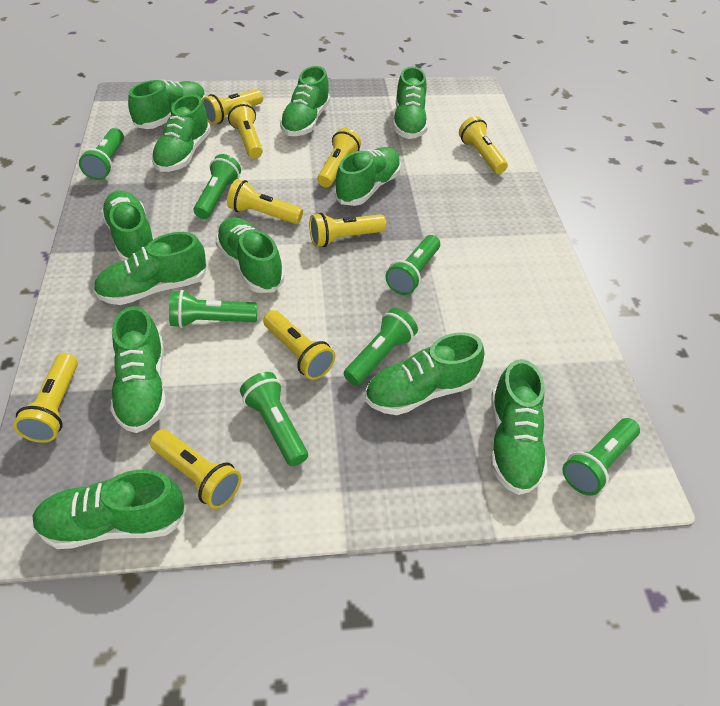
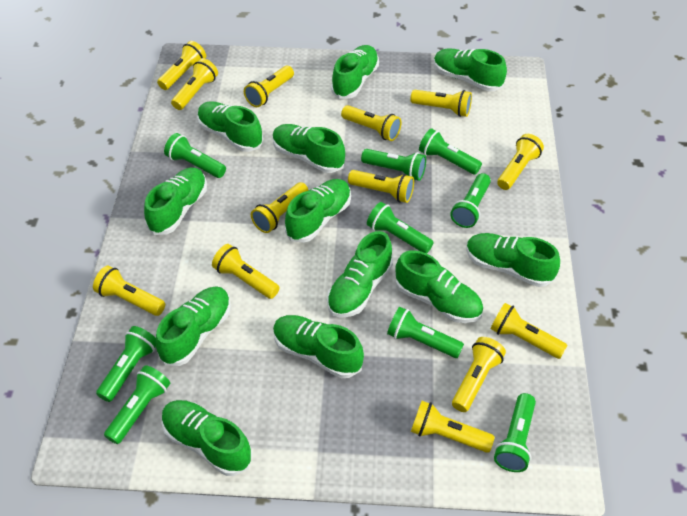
green flashlight: [79,128,124,180] [169,290,258,328] [194,154,241,219] [240,372,308,466] [344,308,418,386] [385,235,440,295] [562,418,640,496] = 7 -> [96,326,156,402] [104,365,170,444] [164,133,226,178] [361,149,426,181] [367,202,434,254] [387,307,464,358] [419,128,482,175] [450,173,491,228] [494,393,536,472] = 9
yellow flashlight: [13,353,78,443] [150,429,241,509] [202,89,263,124] [227,101,263,159] [227,179,303,224] [263,310,335,380] [309,213,386,247] [317,128,361,187] [459,116,508,174] = 9 -> [93,266,165,316] [157,41,206,90] [171,58,218,110] [212,244,280,299] [244,66,294,107] [251,182,308,233] [341,105,401,141] [348,170,414,203] [410,90,472,117] [411,401,495,453] [452,337,506,412] [490,303,568,359] [497,134,544,190] = 13

